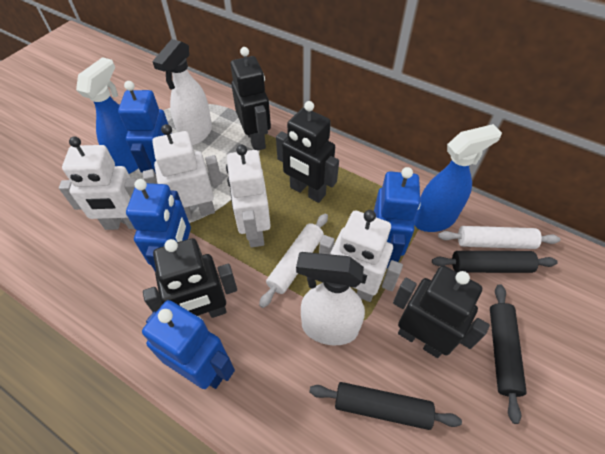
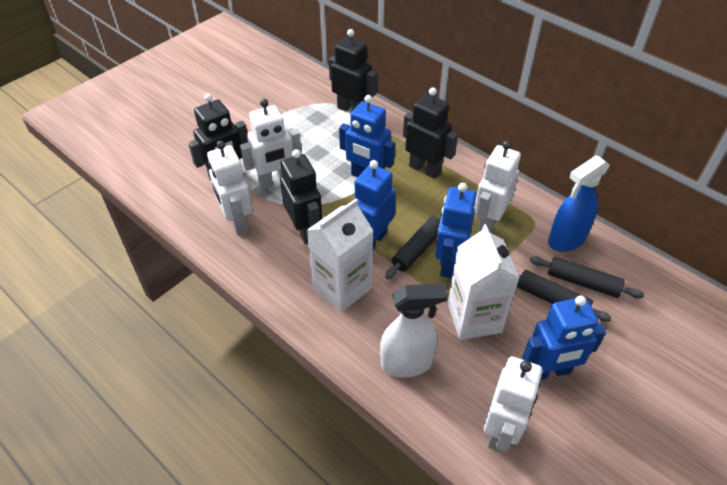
blue spray bottle: [76,57,138,174] [414,124,502,232] = 2 -> [548,155,610,252] = 1
white carton: none = 0 -> [307,199,373,312] [448,224,520,340] = 2
white rolling pin: [259,213,328,308] [438,226,560,249] = 2 -> none = 0
white spray bottle: [152,39,212,145] [296,252,365,345] = 2 -> [380,283,448,378] = 1

